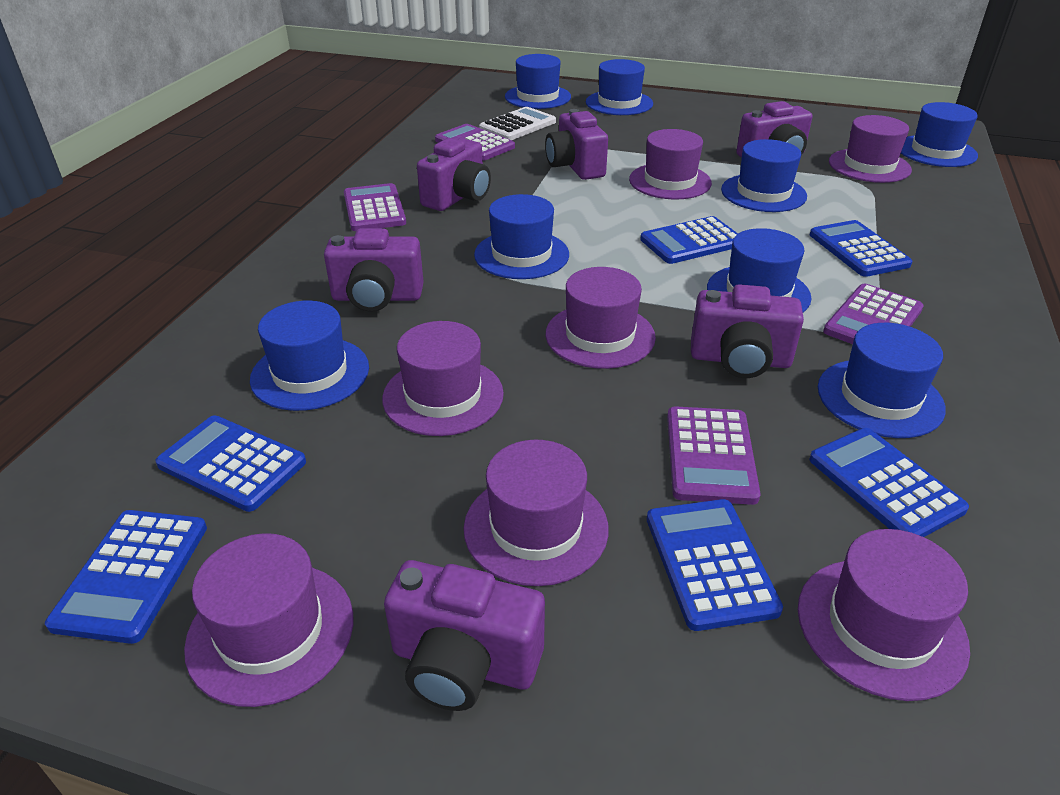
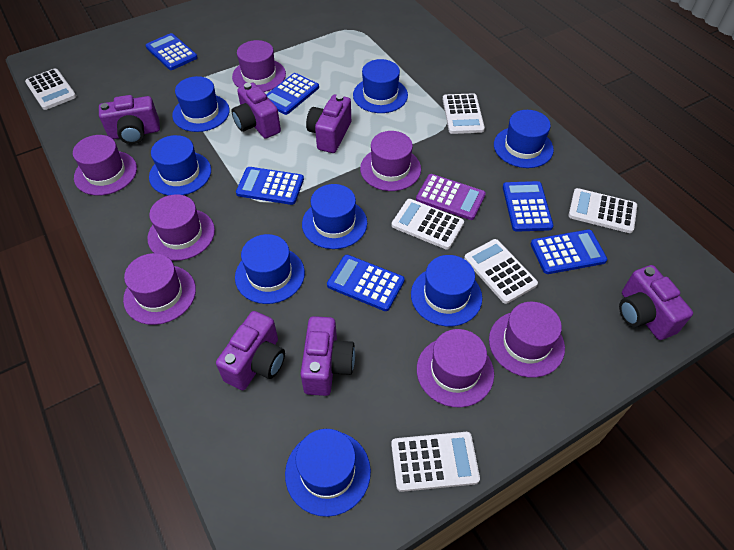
purple calculator: [344,183,406,231] [435,124,515,160] [667,406,761,505] [823,284,924,344] = 4 -> [416,174,486,220] = 1
white calculator: [479,107,556,140] = 1 -> [25,68,76,110] [391,432,480,492] [392,199,464,250] [442,93,485,134] [464,239,538,304] [568,188,637,233] = 6

